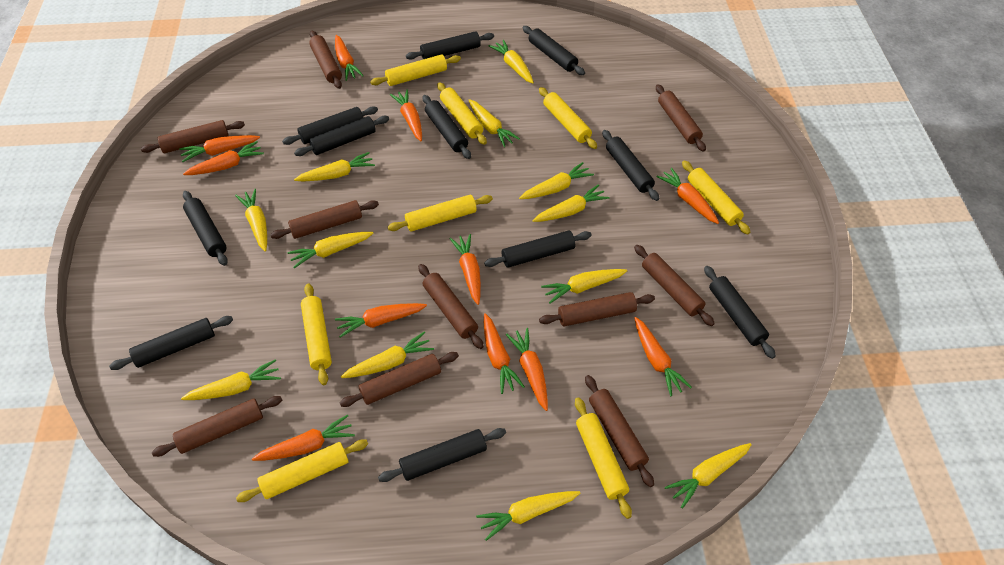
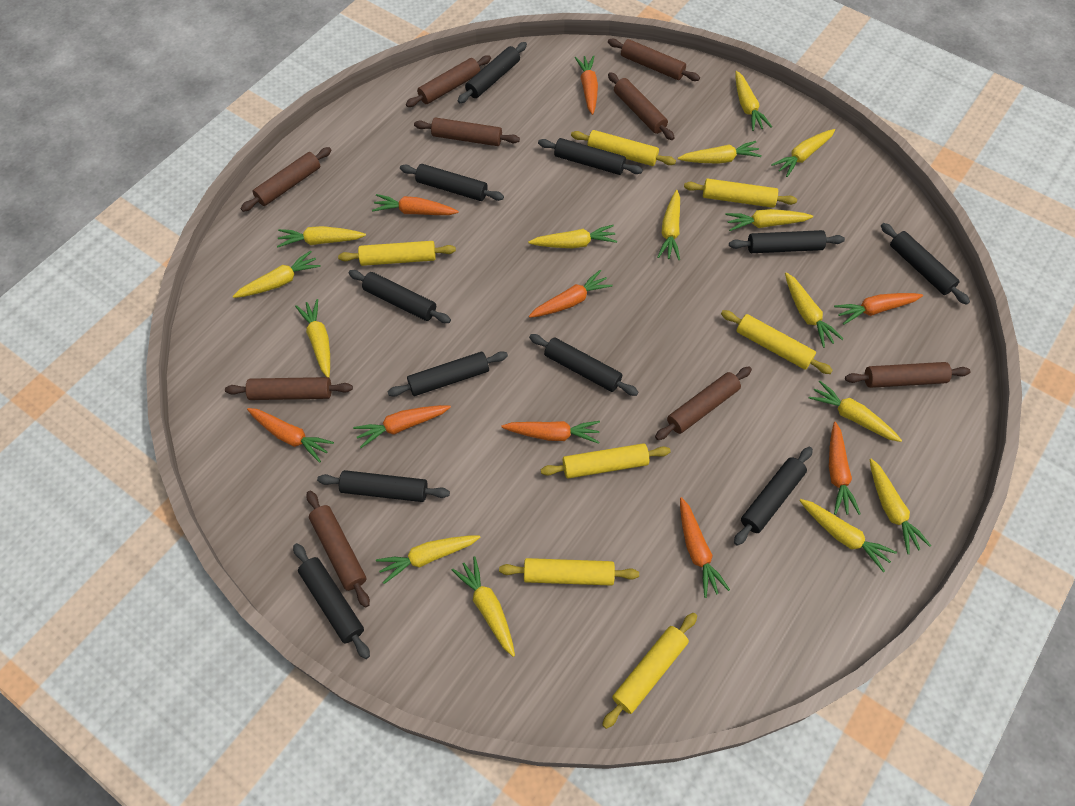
brown rolling pin: [141,120,245,153] [152,396,282,457] [270,200,379,239] [309,31,342,89] [339,352,459,407] [418,264,484,349] [539,292,655,326] [585,375,654,487] [634,245,715,326] [656,84,706,152] = 10 -> [225,377,353,400] [240,147,331,212] [306,491,370,608] [406,55,491,107] [414,117,520,146] [608,39,700,81] [608,72,675,140] [655,367,752,440] [845,362,970,388] = 9
orange carrot: [179,135,260,162] [183,141,264,175] [252,414,355,461] [335,35,364,81] [335,303,427,338] [390,89,422,141] [450,234,481,305] [484,313,525,394] [505,328,548,411] [635,317,692,396] [656,168,719,224] = 11 -> [247,408,334,463] [353,405,451,448] [372,194,459,215] [501,421,600,444] [529,270,613,318] [575,55,598,115] [680,497,730,598] [829,422,860,515] [834,293,923,325] = 9
yellow carrot: [181,359,281,400] [235,189,267,252] [287,232,373,268] [294,152,375,181] [341,332,434,378] [469,99,520,147] [476,491,580,541] [489,40,534,84] [519,162,594,199] [532,185,610,222] [541,269,627,304] [665,443,752,509] = 12 -> [233,251,321,298] [277,226,366,247] [295,299,330,378] [376,535,480,584] [452,557,515,657] [528,225,617,248] [657,190,680,260] [678,141,762,164] [726,209,813,231] [735,71,772,131] [771,129,835,177] [785,272,843,348] [799,499,897,572] [809,381,902,442] [870,458,931,554] = 15
yellow rolling pin: [236,439,368,502] [301,283,332,385] [370,54,461,86] [388,195,493,232] [437,82,487,145] [539,87,597,149] [575,397,632,519] [682,160,750,235] = 8 -> [338,241,456,266] [499,558,639,586] [541,443,671,478] [571,130,676,166] [602,613,697,729] [684,179,797,208] [721,310,833,374] = 7

